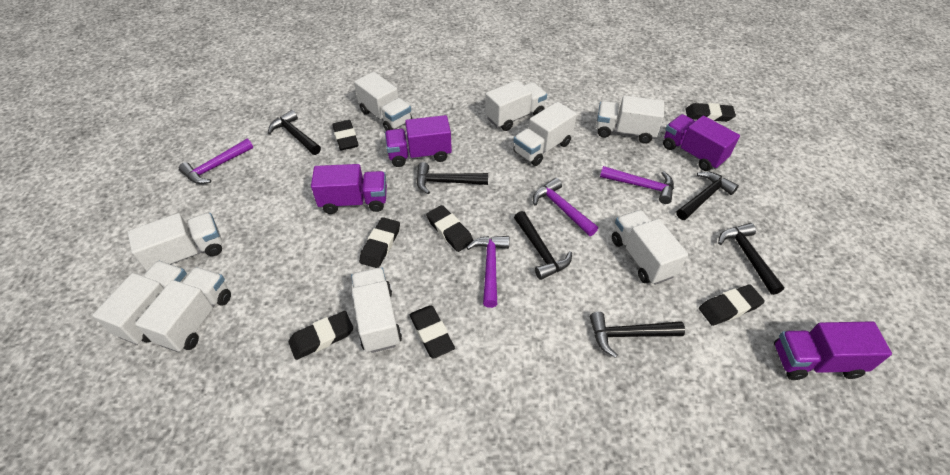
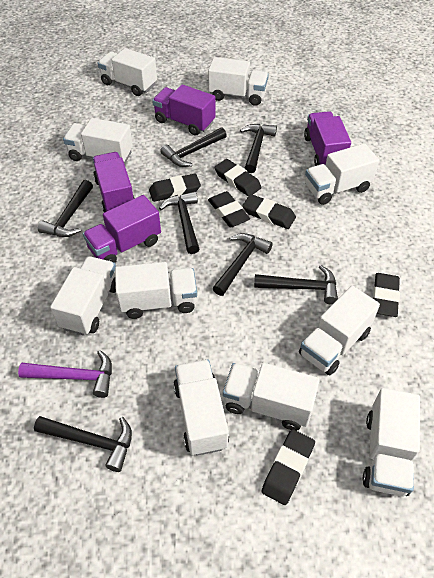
black eraser: [289,311,353,360] [333,120,358,150] [359,217,400,268] [410,305,455,359] [426,205,473,252] [686,103,736,122] [699,284,765,326] = 7 -> [149,174,201,202] [208,191,250,228] [214,159,262,196] [242,194,296,229] [261,429,315,505] [373,273,400,317] = 6
black hammer: [268,110,321,155] [416,162,488,194] [514,211,572,280] [590,312,685,358] [676,172,739,220] [718,223,784,295] = 6 -> [34,416,132,472] [38,180,93,237] [159,192,199,254] [160,128,227,167] [213,233,273,296] [240,124,277,173] [254,265,338,304] = 7
purple hammer: [179,139,253,184] [466,236,509,308] [533,178,598,236] [600,166,674,204] = 4 -> [18,350,112,398] = 1
white truck: [92,261,187,345] [127,213,222,271] [135,267,231,352] [351,267,402,353] [354,72,412,131] [485,80,547,131] [513,102,577,166] [596,95,664,144] [612,210,688,285] = 9 -> [50,256,116,336] [63,118,133,164] [98,48,157,96] [115,262,197,319] [173,359,229,456] [208,57,269,106] [223,363,320,431] [299,286,380,375] [305,143,379,205] [362,388,420,496] = 10

